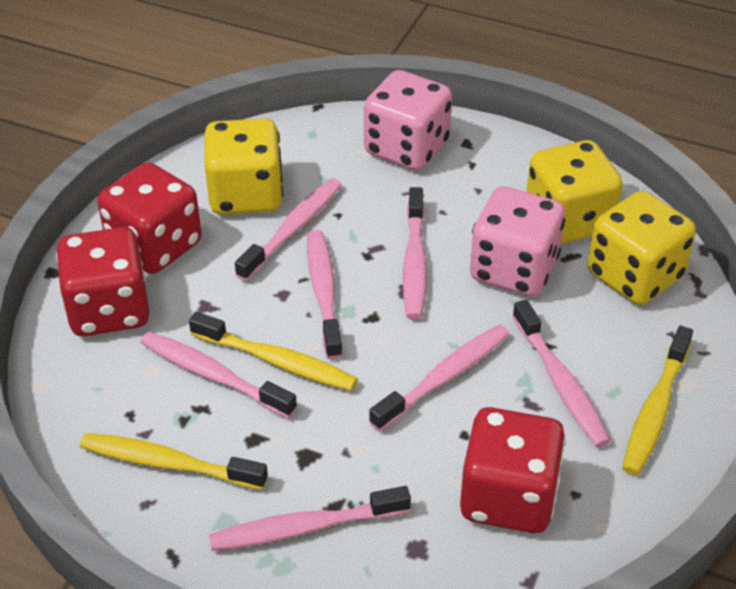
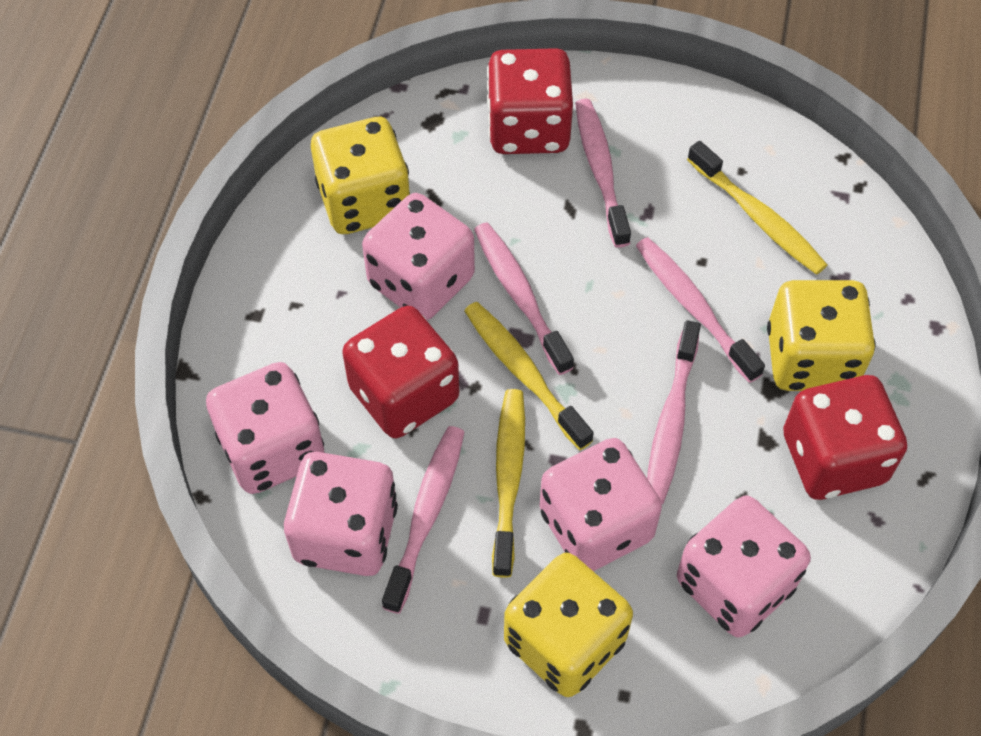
pink dice: [364,70,452,171] [470,186,565,296] = 2 -> [206,362,325,494] [284,452,398,576] [362,193,475,320] [540,438,662,571] [677,495,811,637] = 5
pink toothbrush: [140,332,297,418] [209,486,411,551] [235,178,342,281] [307,230,343,360] [369,325,509,432] [403,187,427,320] [512,300,611,447] = 7 -> [382,426,465,614] [474,222,574,375] [575,98,631,248] [636,237,765,383] [647,320,701,505] = 5

